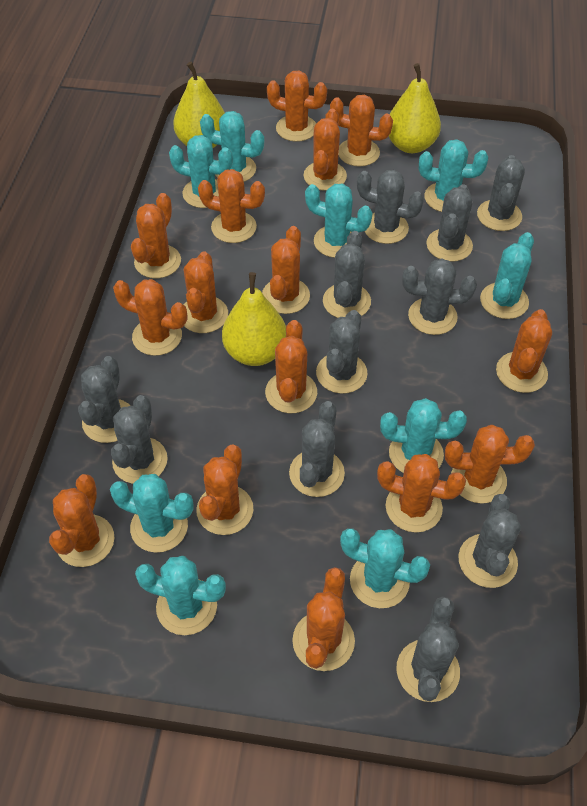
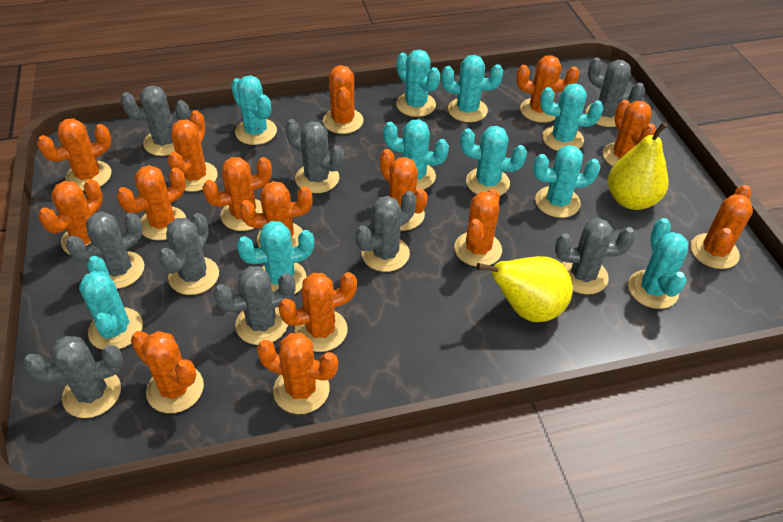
grey cactus: [78,356,130,443] [111,395,168,484] [289,401,345,497] [316,310,368,394] [323,231,371,318] [357,170,424,244] [396,596,460,702] [402,259,477,335] [426,184,473,262] [458,494,521,588] [477,155,525,231] = 11 -> [23,336,123,418] [66,211,145,289] [120,85,190,156] [158,213,219,295] [213,266,296,345] [285,119,344,193] [355,191,416,272] [555,218,636,295] [586,57,645,127] = 9
turquoise cactus: [110,474,194,553] [135,556,226,635] [169,135,233,208] [200,111,264,182] [305,184,372,258] [340,529,430,608] [380,398,467,473] [419,139,488,212] [480,232,534,319] = 9 -> [79,256,143,350] [231,75,277,145] [237,221,314,294] [383,119,449,190] [396,50,440,117] [441,55,503,122] [460,126,527,196] [533,145,601,218] [540,83,603,151] [628,218,688,309] = 10
yellow pear: [173,62,225,148] [222,272,286,366] [389,63,441,153] = 3 -> [477,256,573,322] [608,122,668,210] = 2

